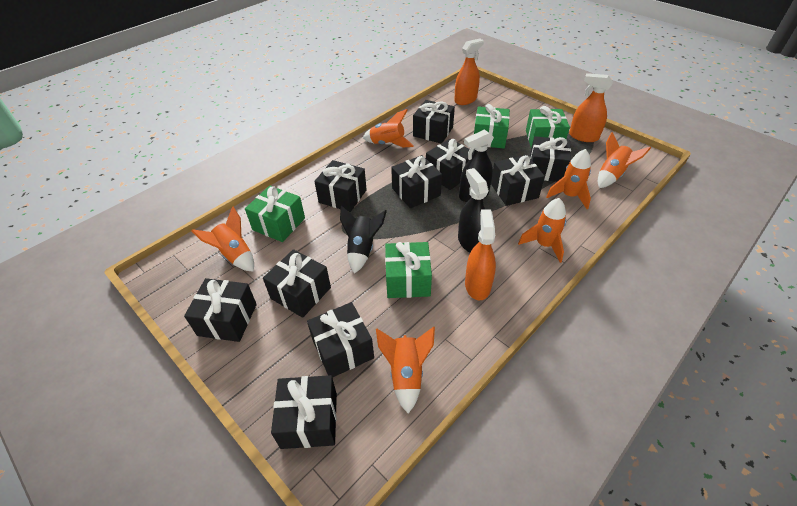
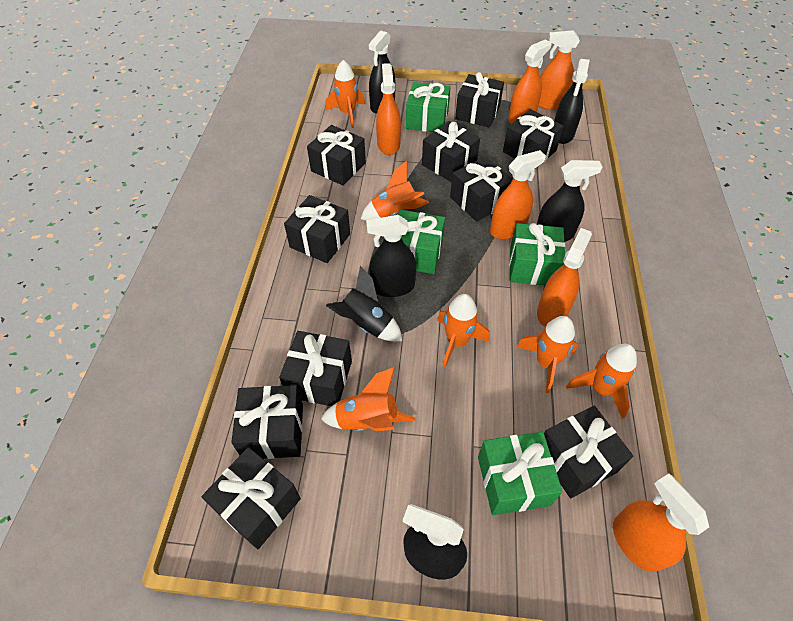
black spray bottle: [458,168,489,253] [459,129,494,202] = 2 -> [366,215,417,297] [368,30,396,114] [403,504,467,579] [537,160,602,242] [554,59,590,144] = 5
orange spray bottle: [454,38,484,105] [465,209,496,301] [569,73,613,142] = 3 -> [376,63,401,155] [490,150,546,239] [508,39,552,124] [537,228,592,327] [538,30,580,110] [613,473,709,572] = 6

